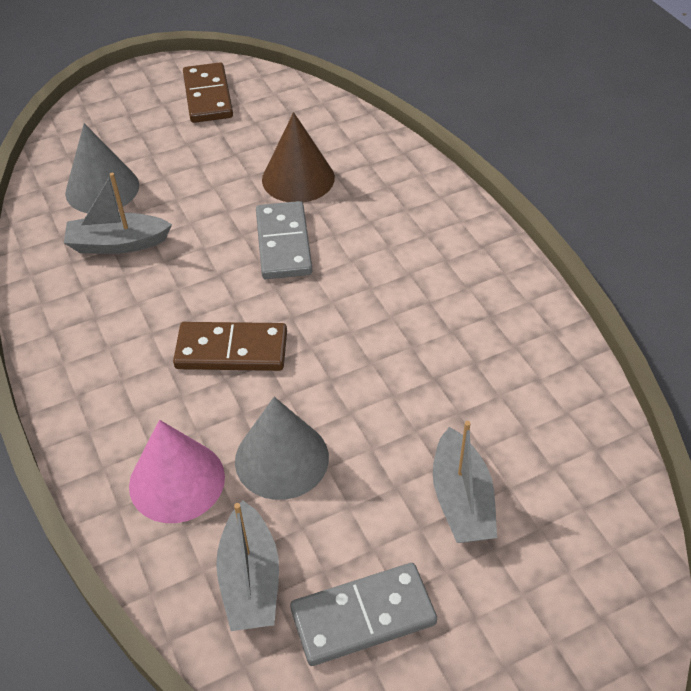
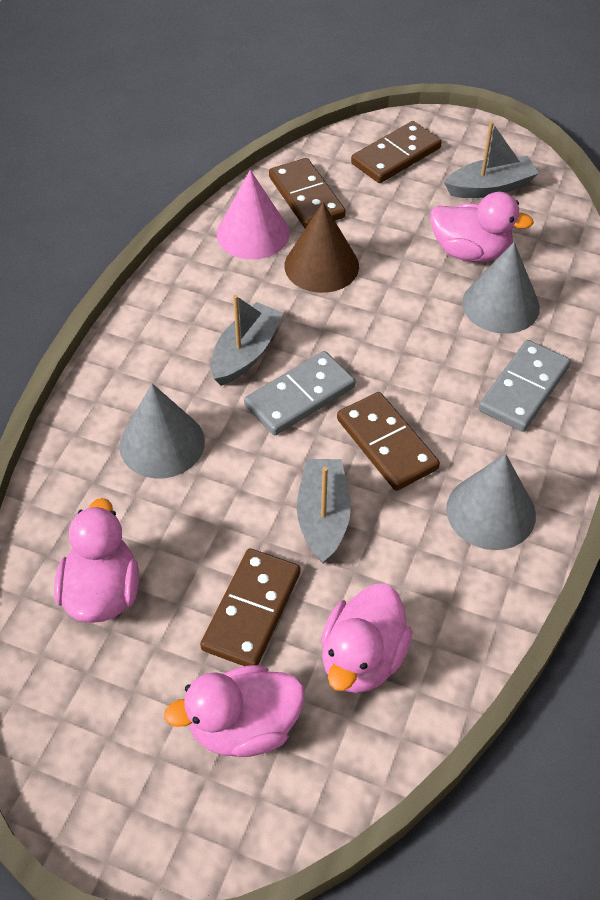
brown domino: [173,322,287,371] [183,62,233,123] = 2 -> [200,548,300,666] [269,158,346,228] [337,392,440,491] [351,121,442,183] = 4
grey cone: [65,123,139,213] [235,397,329,500] = 2 -> [119,383,205,478] [446,454,536,550] [462,242,540,334] = 3
pink duck: none = 0 -> [54,498,139,623] [164,665,305,757] [321,584,412,693] [430,192,534,262] = 4

